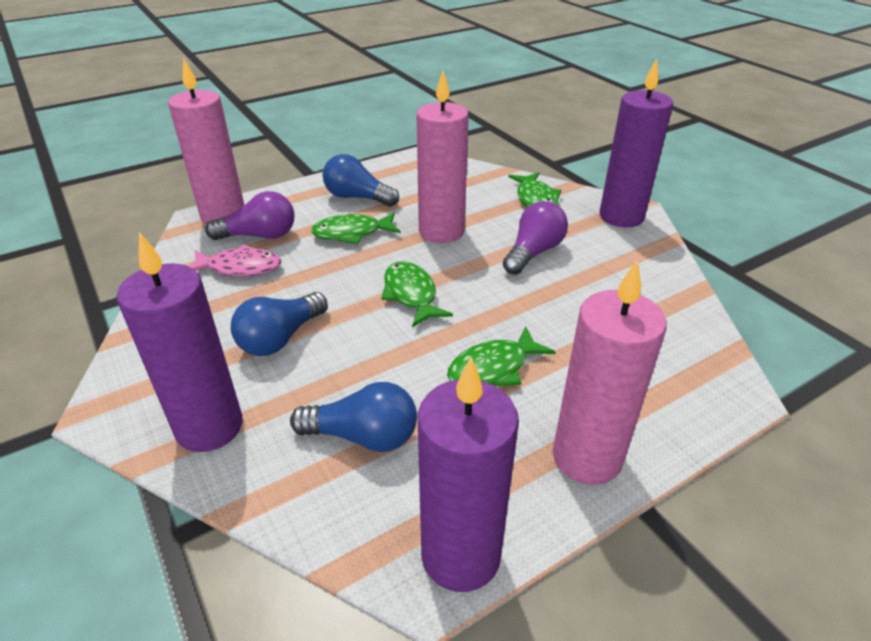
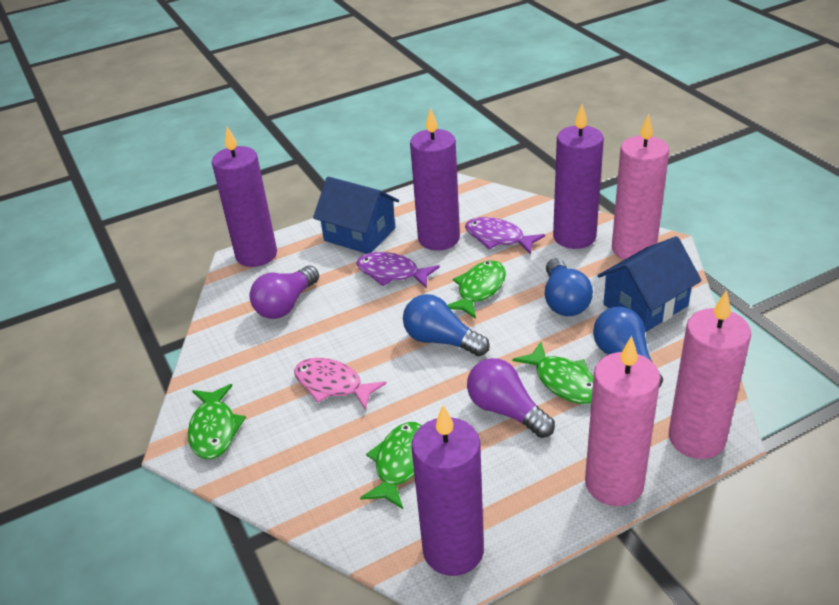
blue house: none = 0 -> [313,177,399,254] [597,236,702,332] = 2
purple candle: [117,232,243,452] [418,357,519,592] [600,59,673,227] = 3 -> [212,126,277,267] [410,108,460,250] [411,405,484,576] [553,104,604,249] = 4
purple fish: none = 0 -> [356,252,440,288] [465,217,545,255] = 2

